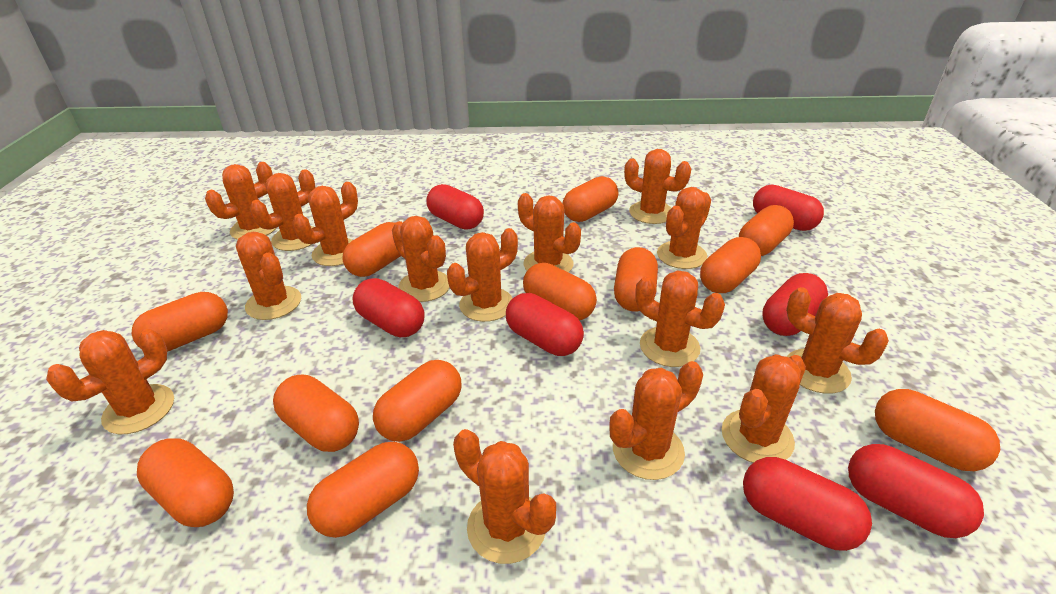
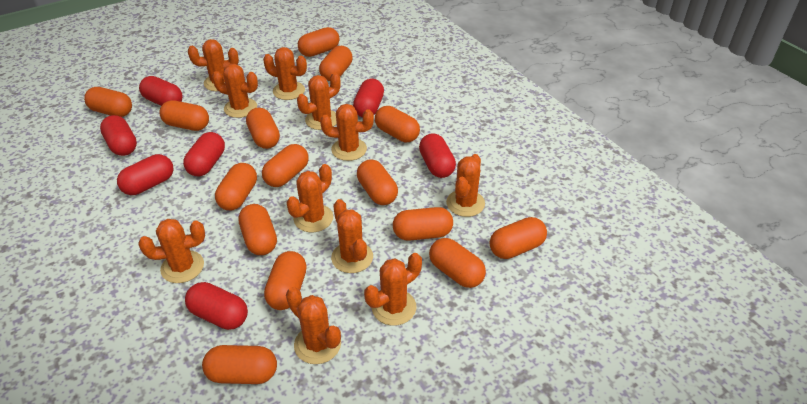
orange cactus: [46,329,174,434] [205,162,276,240] [236,232,301,320] [250,169,316,251] [292,182,358,266] [392,216,450,302] [447,228,518,322] [453,429,556,564] [518,193,581,273] [609,361,703,480] [624,149,691,224] [635,271,725,367] [657,187,711,269] [722,354,806,463] [786,287,889,394] = 15 -> [139,219,205,283] [188,39,239,91] [212,64,258,118] [263,47,307,100] [286,164,333,232] [286,287,341,364] [297,73,340,130] [320,104,374,161] [331,199,373,273] [364,253,422,326] [446,154,485,217] = 11
orange capsule: [132,292,228,352] [137,438,234,527] [273,375,359,452] [307,442,419,538] [342,222,401,277] [373,360,461,442] [523,263,597,320] [562,176,618,222] [614,247,658,311] [700,237,761,293] [739,205,794,256] [875,389,1000,471] = 12 -> [84,87,132,117] [159,100,209,131] [202,345,277,384] [215,163,257,211] [238,204,277,255] [246,107,280,149] [262,144,309,187] [264,251,307,310] [298,27,339,57] [319,46,353,81] [357,159,398,205] [375,106,420,142] [393,207,453,241] [429,238,486,288] [490,217,547,259] = 15

